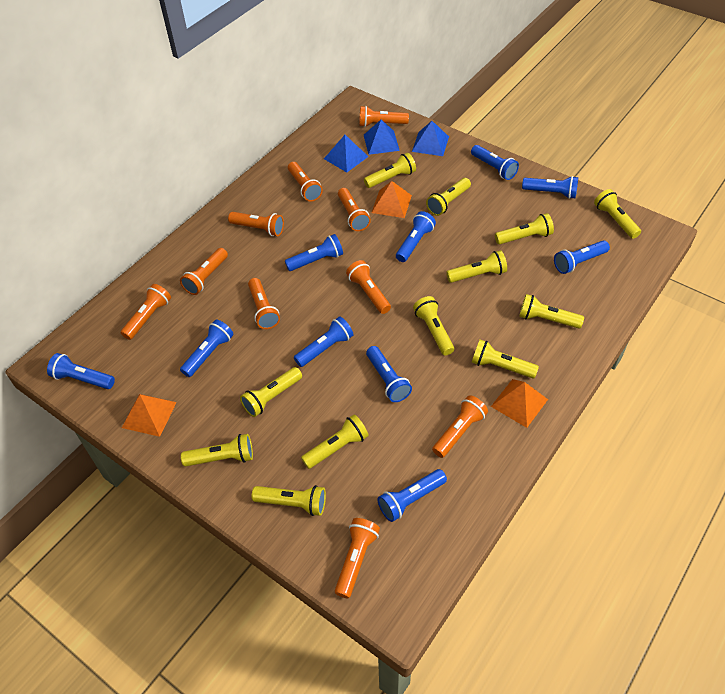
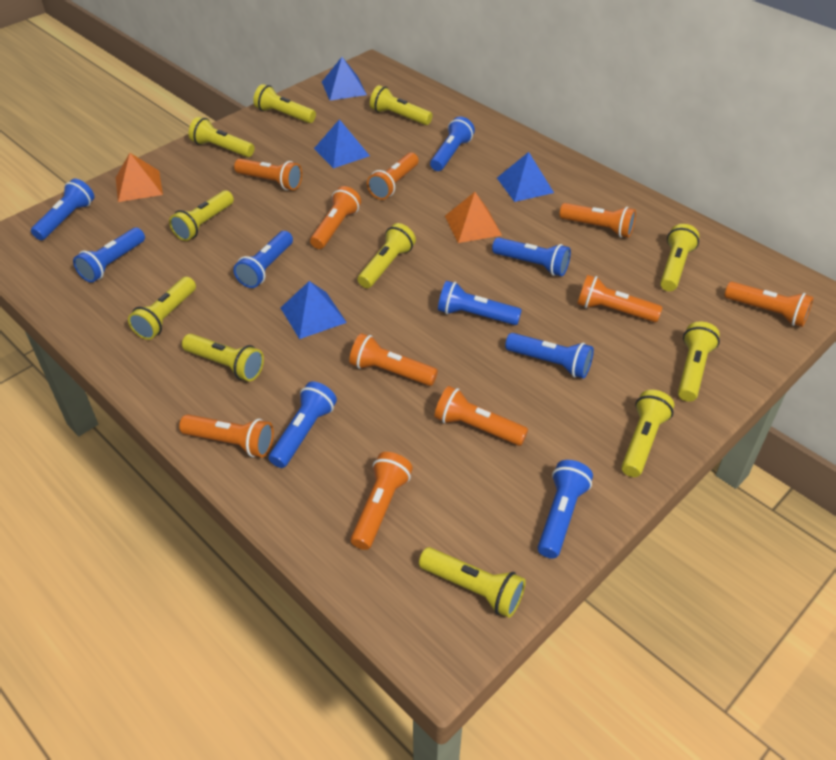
blue flashlight: [47,353,115,389] [180,319,233,377] [285,234,343,271] [294,317,353,367] [366,346,412,402] [378,469,447,522] [396,211,436,262] [471,145,519,180] [522,176,578,199] [554,240,610,274] = 10 -> [31,179,94,240] [73,228,145,283] [234,231,293,288] [269,381,337,468] [430,116,475,171] [438,281,522,325] [492,237,571,276] [505,333,594,378] [538,460,593,559] = 9
blue pyramid: [324,135,369,172] [364,120,400,155] [412,121,449,156] = 3 -> [281,281,347,339] [314,119,370,168] [322,57,367,101] [497,152,554,202] = 4
orange pyramid: [122,394,177,437] [371,181,412,218] [491,379,548,428] = 3 -> [116,153,163,202] [445,192,502,243] = 2
yellow flashlight: [181,434,253,467] [240,367,302,417] [252,485,326,516] [301,414,369,469] [364,153,416,188] [413,296,454,355] [426,178,471,216] [446,250,507,283] [472,340,539,379] [495,213,554,244] [519,294,584,329] [594,189,641,239] = 12 -> [128,277,196,340] [169,190,234,241] [182,334,264,381] [189,117,254,157] [253,84,316,123] [358,223,416,288] [370,85,433,125] [419,547,526,618] [621,390,675,477] [660,224,699,291] [678,322,720,402] = 11

